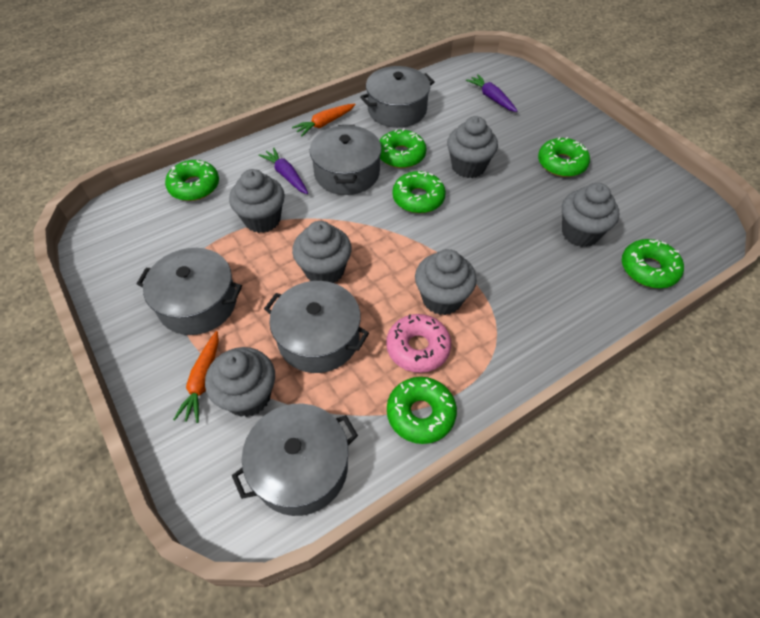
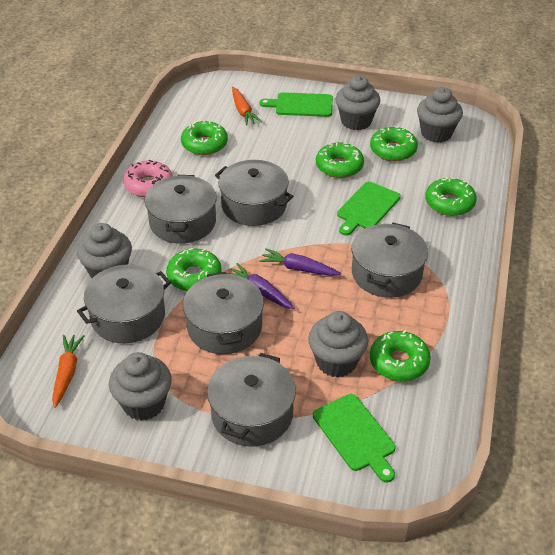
green cutting board: none = 0 -> [259,92,333,117] [313,394,396,482] [337,182,401,235] = 3
grey cupcake: [205,347,275,417] [229,169,285,233] [292,221,352,283] [415,249,477,315] [447,116,498,178] [562,183,619,247] = 6 -> [77,223,132,278] [109,352,172,421] [308,311,368,378] [335,76,380,130] [417,87,463,143] = 5
grey pot: [137,248,242,335] [232,404,358,516] [264,281,369,373] [310,125,382,195] [360,66,435,128] = 5 -> [77,264,171,343] [145,175,216,244] [183,272,264,354] [207,353,296,447] [215,160,294,226] [352,223,428,298] = 6

